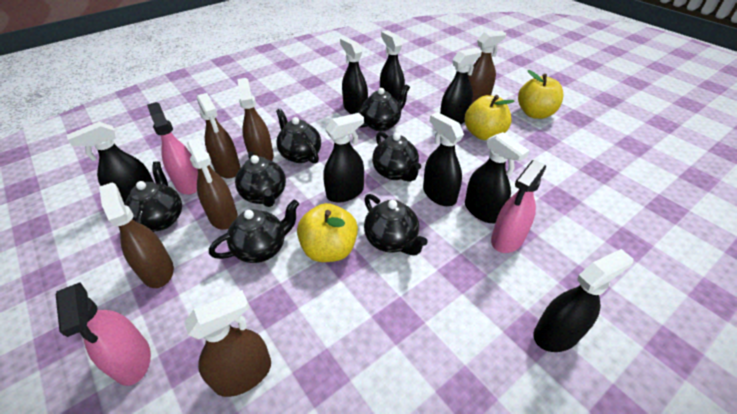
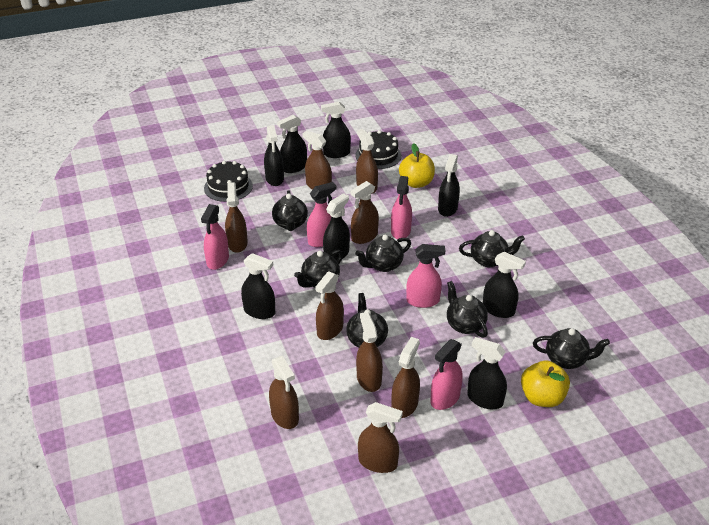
black cake: none = 0 -> [204,161,253,202] [355,130,402,169] = 2
brown spray bottle: [99,183,174,288] [184,290,271,397] [187,138,238,230] [197,93,240,178] [237,78,274,161] [468,31,506,104] = 6 -> [225,182,248,253] [269,356,299,429] [302,131,332,190] [315,271,344,340] [351,181,379,244] [356,129,378,194] [356,312,383,392] [358,402,403,473] [392,337,420,418] = 9
pink spray bottle: [56,282,151,386] [147,102,198,195] [491,160,546,253] = 3 -> [201,204,229,270] [307,182,336,247] [391,176,412,239] [406,244,445,308] [430,339,463,410] = 5
yellow apple: [297,203,358,262] [465,95,515,140] [518,70,563,119] = 3 -> [399,143,435,188] [521,360,570,407] = 2

